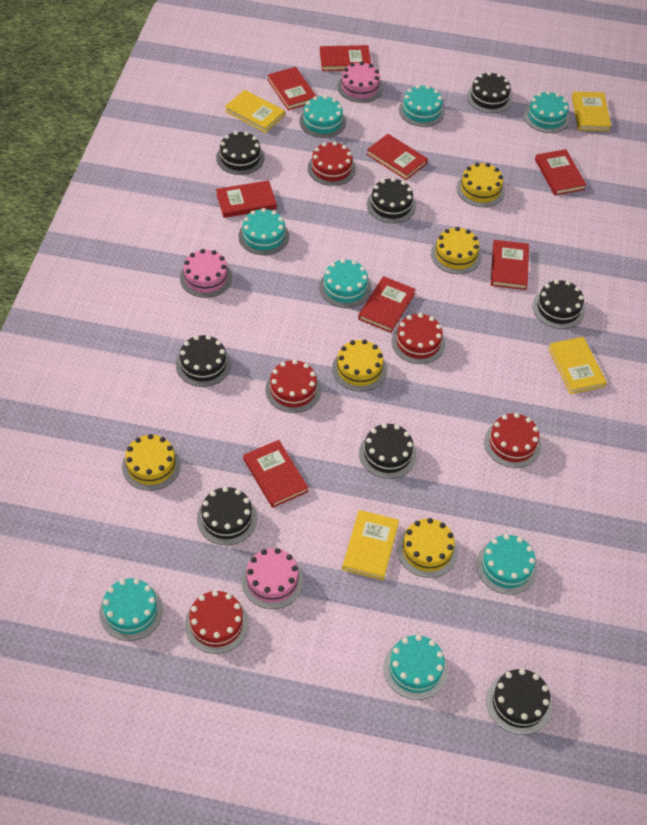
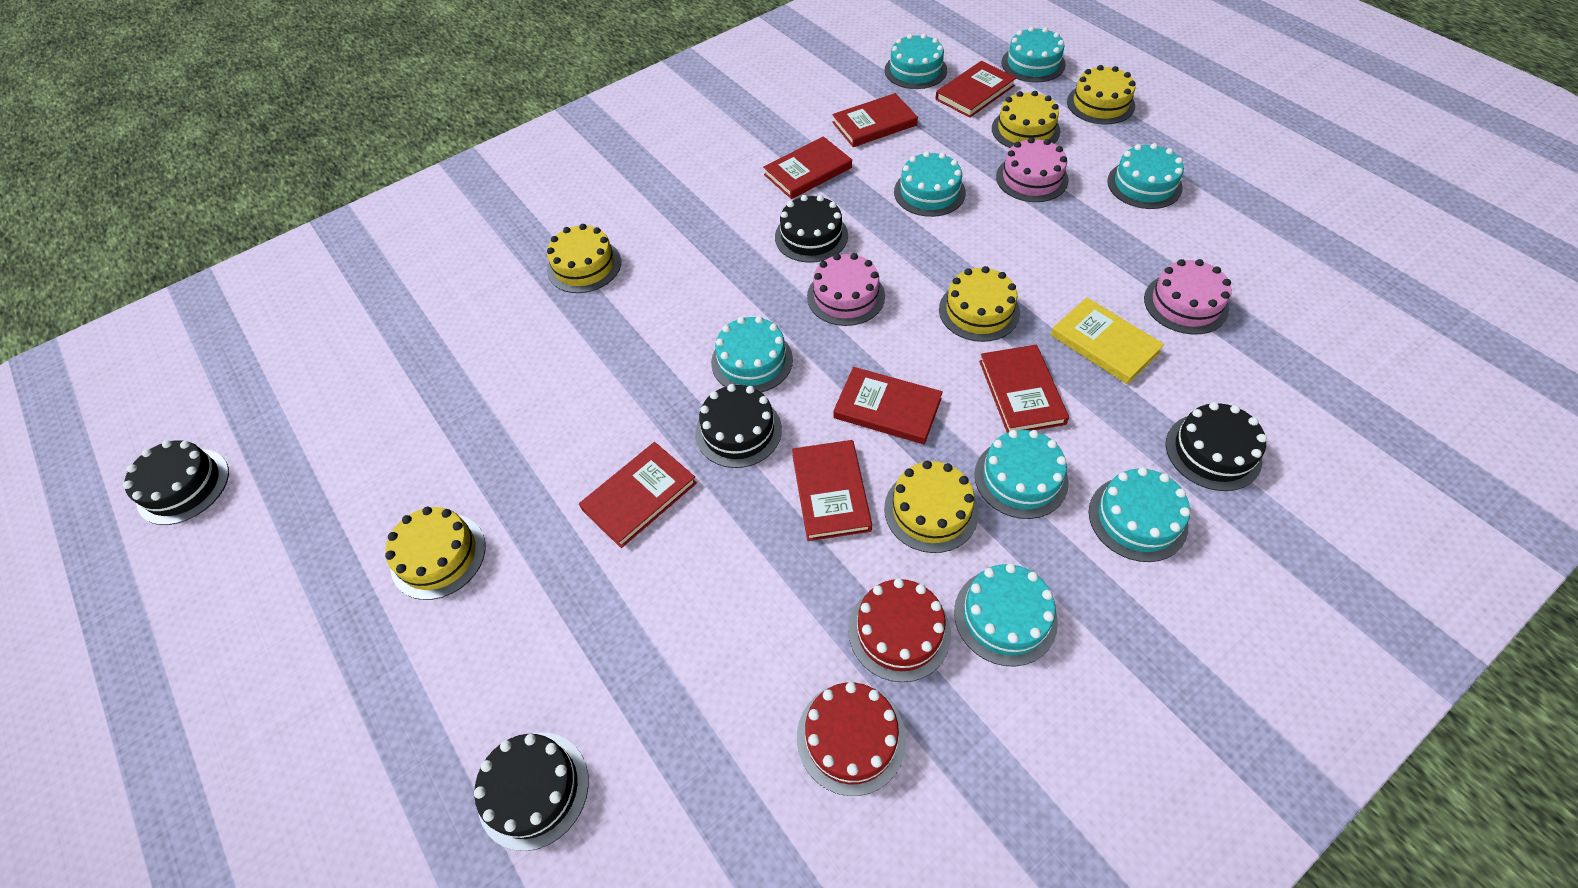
black cake: [176,335,231,387] [197,487,257,545] [216,131,264,175] [359,423,417,479] [367,178,416,223] [467,72,512,113] [486,669,552,735] [533,280,585,329] = 8 -> [123,440,229,525] [474,733,589,851] [695,384,782,468] [775,195,848,263] [1166,402,1267,491] = 5
red book: [216,180,277,218] [243,440,309,508] [267,67,317,110] [320,45,371,71] [358,276,416,333] [366,134,428,180] [491,240,529,290] [535,149,587,195] = 8 -> [579,442,697,548] [763,136,852,199] [792,440,872,541] [832,93,918,147] [834,367,943,444] [935,61,1016,118] [979,345,1069,433] = 7
red cake: [185,590,249,654] [265,360,321,413] [308,142,356,186] [392,313,445,364] [484,413,541,468] = 5 -> [797,682,906,796] [848,578,951,682] = 2
yellow book: [225,90,285,133] [342,510,399,580] [548,337,607,394] [572,92,611,131] = 4 -> [1051,297,1164,384] = 1
yellow cake: [122,434,181,491] [332,339,387,391] [397,518,458,578] [431,227,482,274] [456,163,505,207] = 5 -> [385,507,486,600] [547,224,621,293] [884,461,979,553] [939,266,1020,342] [992,91,1060,148] [1067,65,1136,124] = 6

